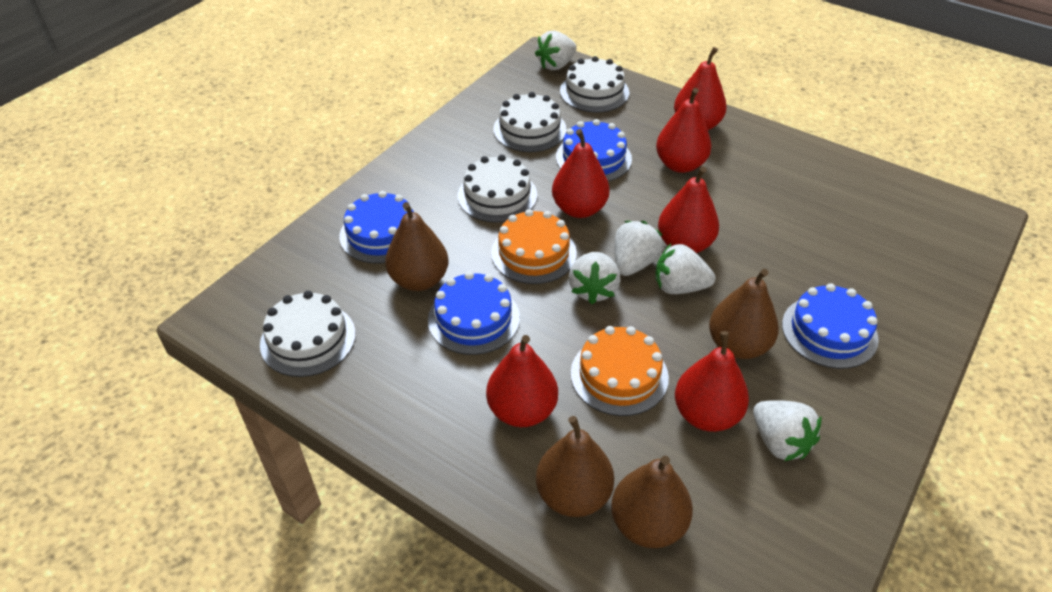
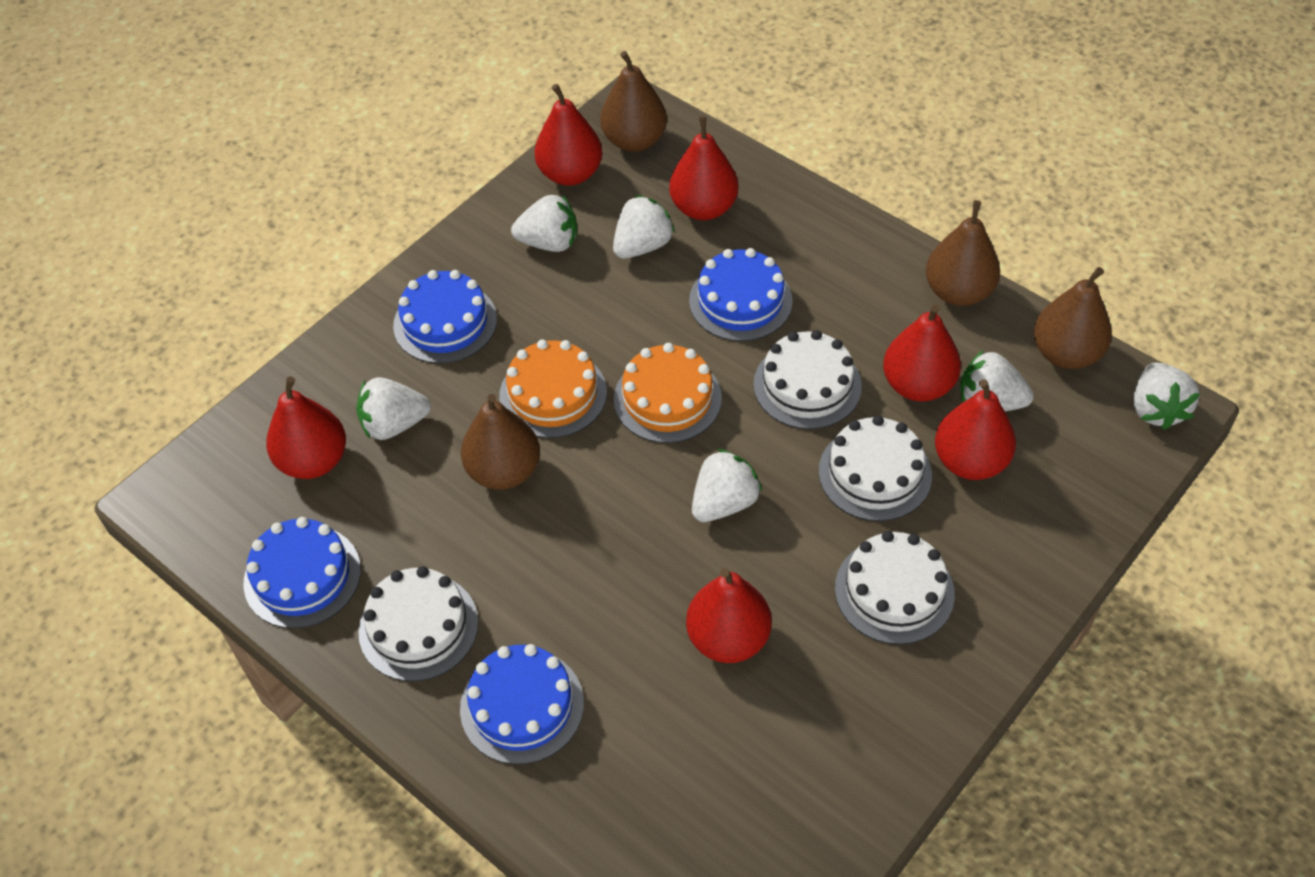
white strawberry: [535,31,577,70] [569,252,620,304] [614,221,663,276] [656,244,715,294] [753,400,821,461] = 5 -> [356,377,431,440] [511,194,577,252] [613,195,675,259] [692,449,762,522] [960,350,1034,411] [1134,362,1200,430] = 6

